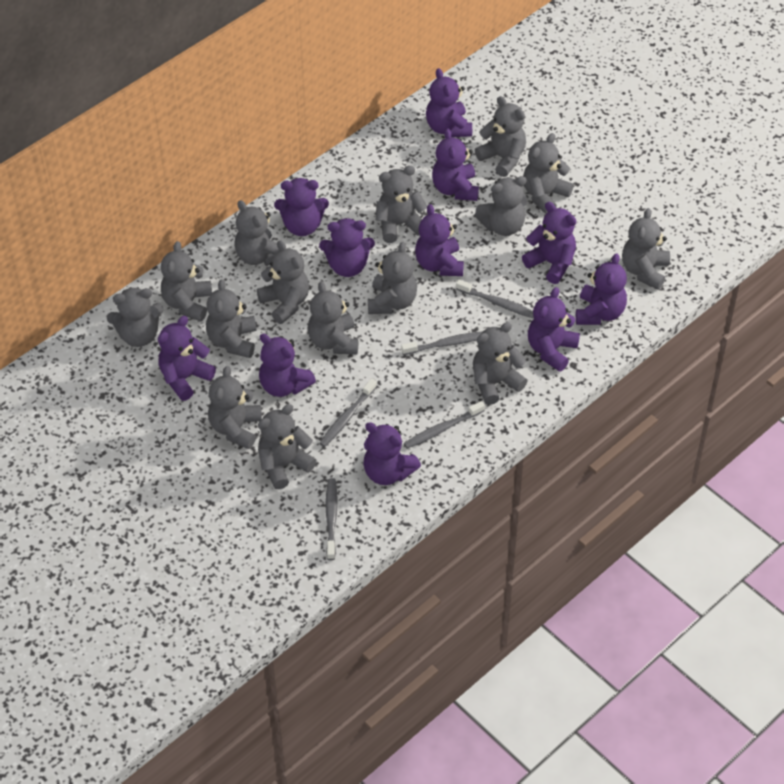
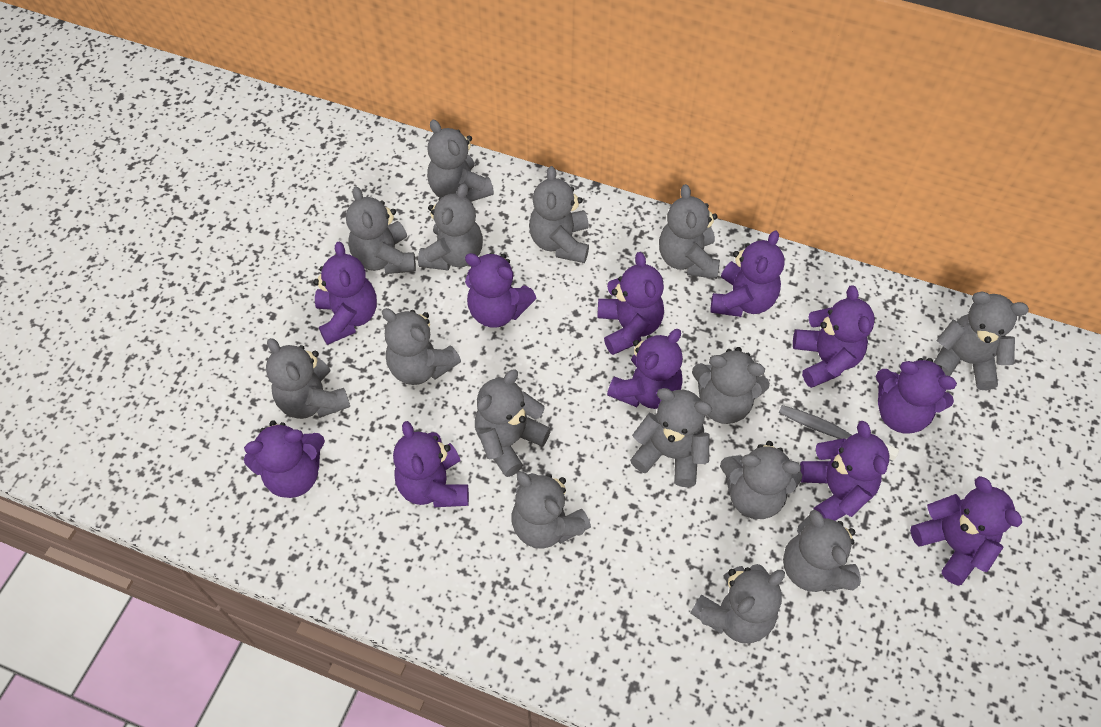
grey toothbrush: [319,378,377,447] [326,478,338,560] [401,331,483,355] [404,401,485,449] [456,279,534,318] = 5 -> [779,405,899,462] = 1

